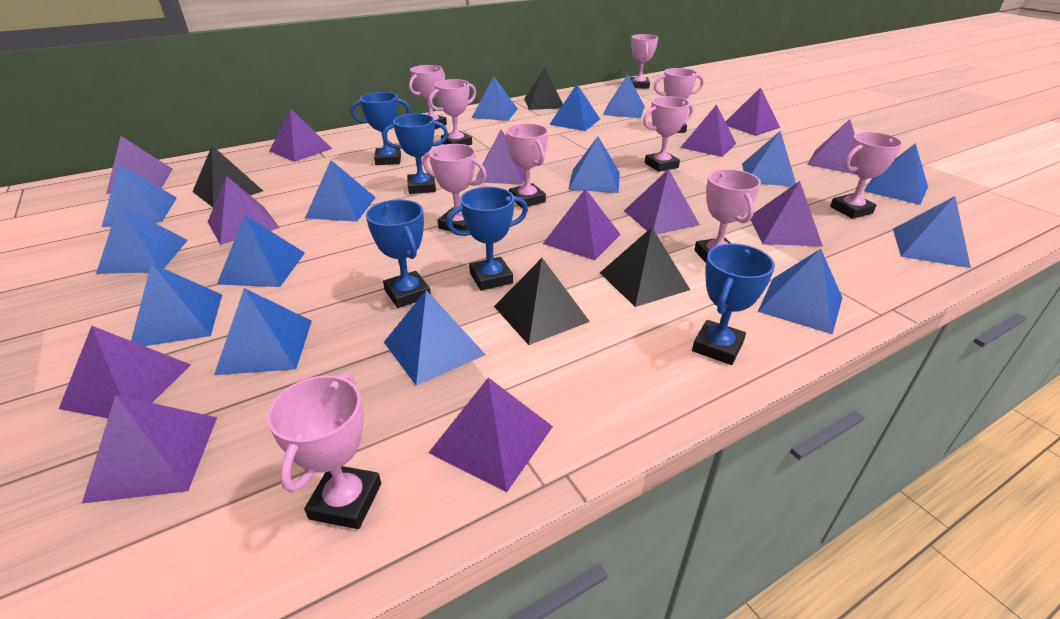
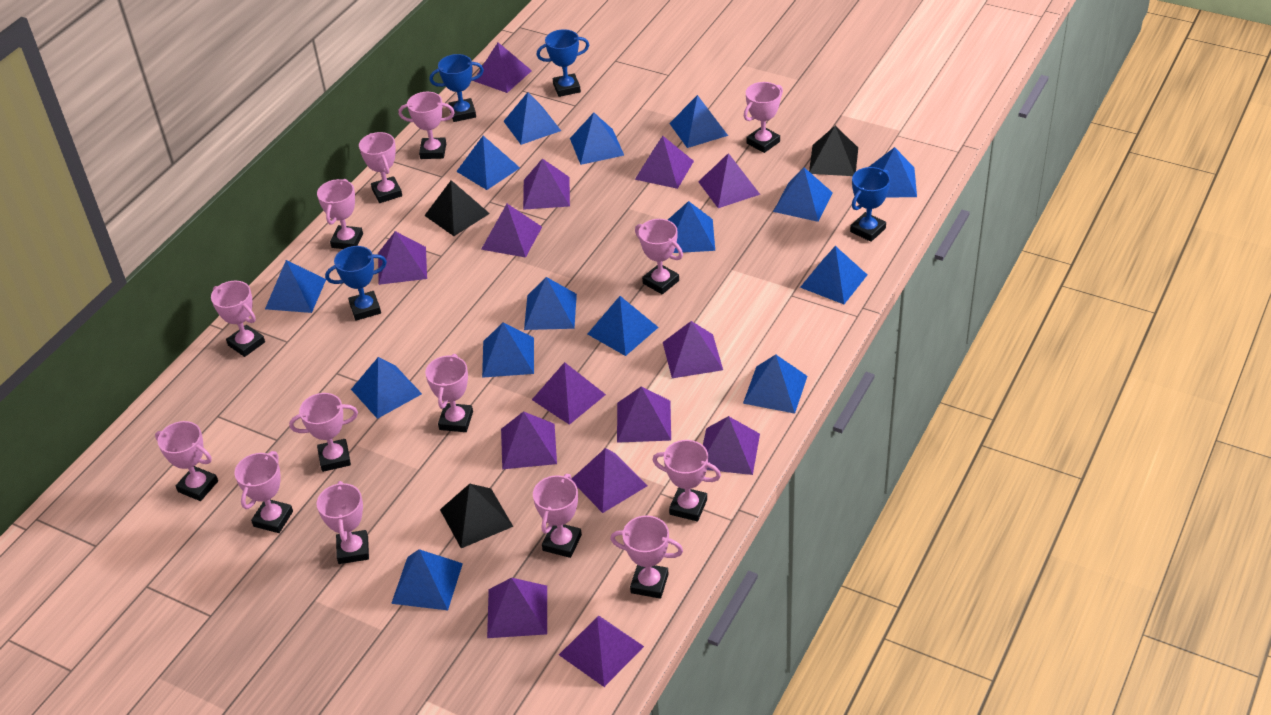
black pyramid: [192,146,263,207] [494,258,590,345] [524,68,563,110] [600,227,690,307] = 4 -> [424,180,490,236] [440,484,513,548] [809,126,858,176] = 3
blue trophy: [351,92,411,165] [366,200,431,308] [383,114,448,194] [447,187,528,291] [692,244,775,365] = 5 -> [325,246,387,321] [430,54,484,122] [537,29,589,97] [850,167,890,242] = 4
pink trophy: [267,373,381,529] [409,65,447,129] [422,144,487,231] [429,79,476,146] [506,123,548,208] [630,34,658,88] [643,96,693,172] [654,68,704,133] [694,169,761,263] [830,132,903,219] = 10 -> [155,421,218,501] [211,281,265,357] [234,451,293,533] [289,393,358,472] [317,179,363,249] [317,481,369,564] [359,132,402,203] [398,92,455,159] [425,354,473,432] [533,474,582,558] [610,515,683,599] [635,219,683,294] [653,440,721,521] [744,82,783,153] = 14
purple pyramid: [59,326,191,418] [82,395,217,503] [106,136,172,194] [208,176,279,245] [270,108,332,162] [428,377,553,492] [475,130,525,184] [543,188,621,260] [624,169,700,234] [680,105,736,157] [726,87,780,136] [751,181,823,246] [807,119,855,174] = 13 -> [378,231,427,285] [474,42,532,93] [481,204,542,258] [487,578,547,638] [501,411,557,469] [523,158,570,210] [532,362,606,425] [559,616,644,687] [571,448,647,513] [617,386,671,443] [635,136,694,189] [663,321,723,378] [698,153,760,208] [703,416,760,475] = 14

